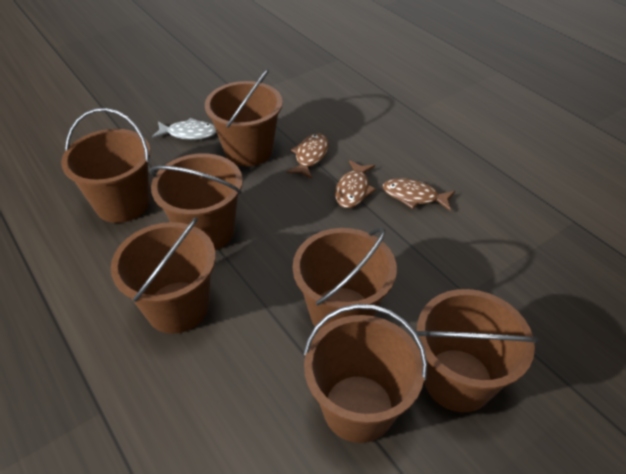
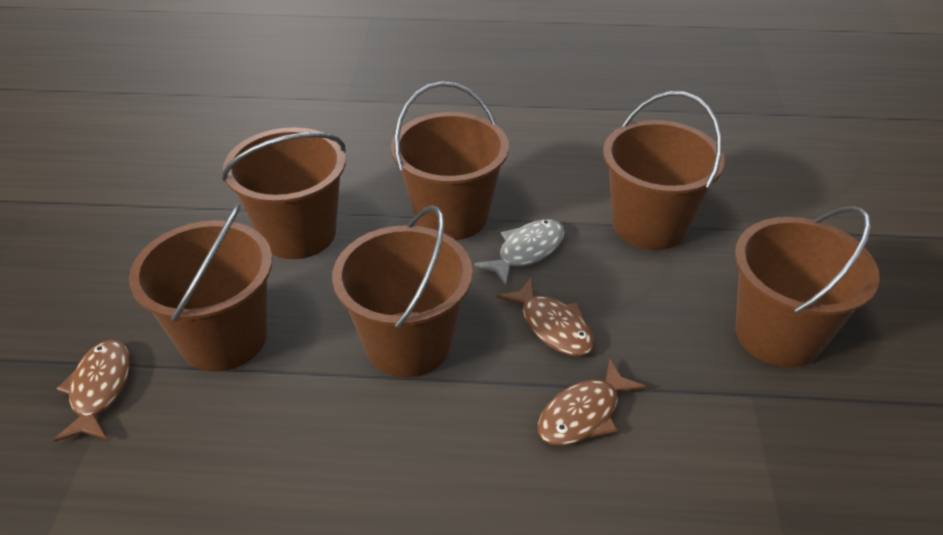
brown bucket: [61,108,151,223] [111,217,216,334] [150,153,243,250] [205,69,283,166] [293,227,397,331] [304,304,427,443] [416,289,539,412] = 7 -> [129,203,272,372] [222,127,346,259] [332,205,473,378] [391,81,509,240] [603,91,725,250] [735,206,880,367] = 6

